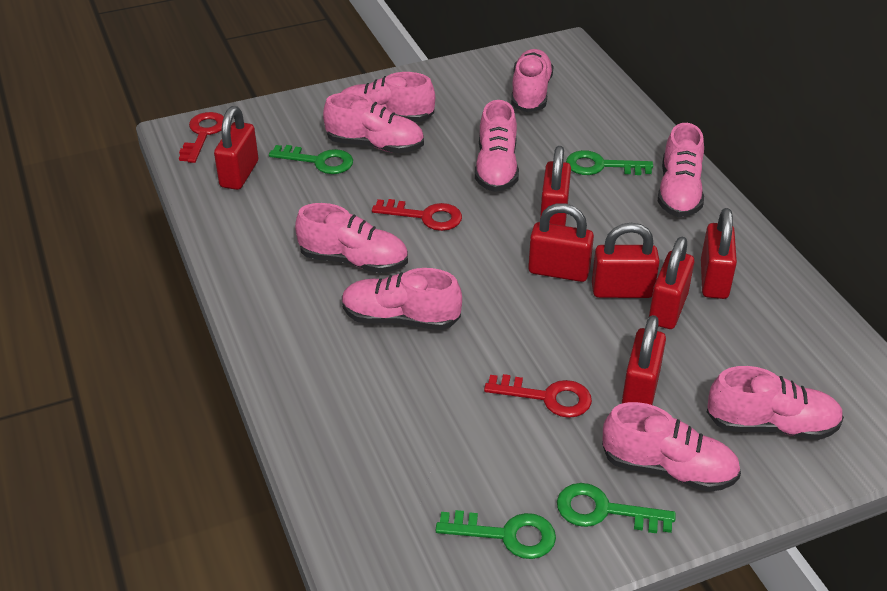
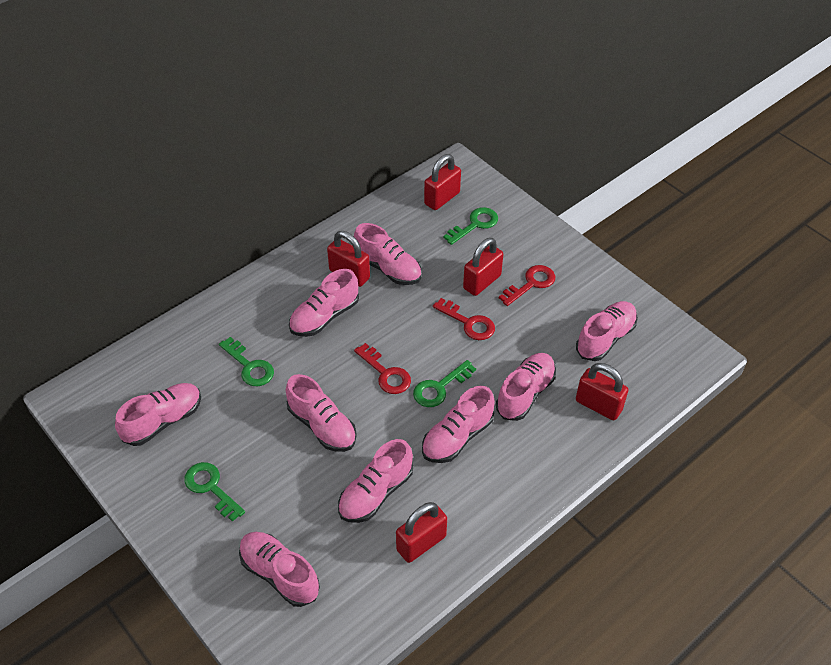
red padlock: [214,106,258,190] [528,203,594,282] [540,146,571,226] [592,223,660,298] [622,315,666,405] [649,237,694,329] [701,208,737,299] = 7 -> [327,231,370,287] [396,502,447,563] [424,154,461,210] [463,238,503,296] [576,363,628,420] = 5

